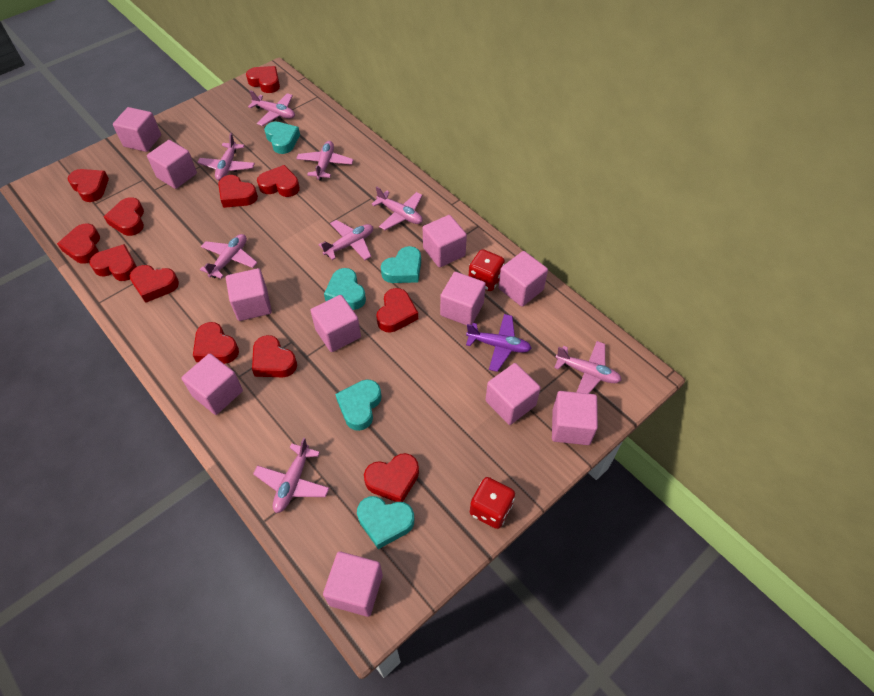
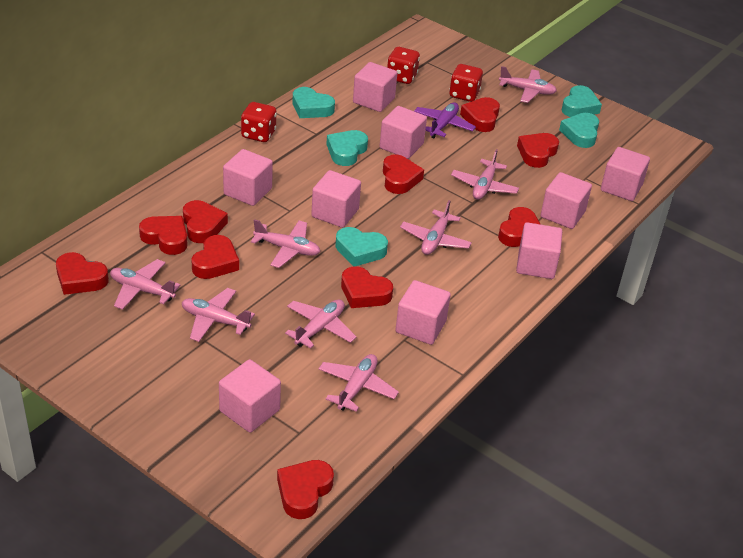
pink cube: [113,107,161,152] [147,140,197,189] [181,354,243,415] [226,268,272,321] [310,295,361,352] [323,551,383,617] [423,215,467,267] [440,272,486,325] [485,363,541,425] [499,251,548,307] [552,391,598,445] = 11 -> [219,359,281,433] [223,149,273,206] [311,170,361,228] [353,62,397,112] [380,106,427,159] [396,280,451,345] [516,222,562,279] [540,172,592,229] [601,147,650,201] = 9
red dice: [469,249,505,291] [470,477,515,529] = 2 -> [241,102,277,142] [387,47,420,84] [449,64,483,102] = 3
red heart: [57,224,100,264] [68,169,109,202] [89,244,137,281] [104,197,144,236] [130,265,179,303] [193,322,239,364] [218,175,258,208] [246,66,280,93] [252,335,297,377] [257,165,300,197] [364,453,419,502] [376,288,418,332] = 12 -> [56,252,109,295] [139,216,187,255] [183,200,228,243] [191,235,239,279] [277,460,334,519] [341,266,393,308] [383,154,424,194] [460,97,500,132] [498,207,541,247] [517,133,559,168] = 10

